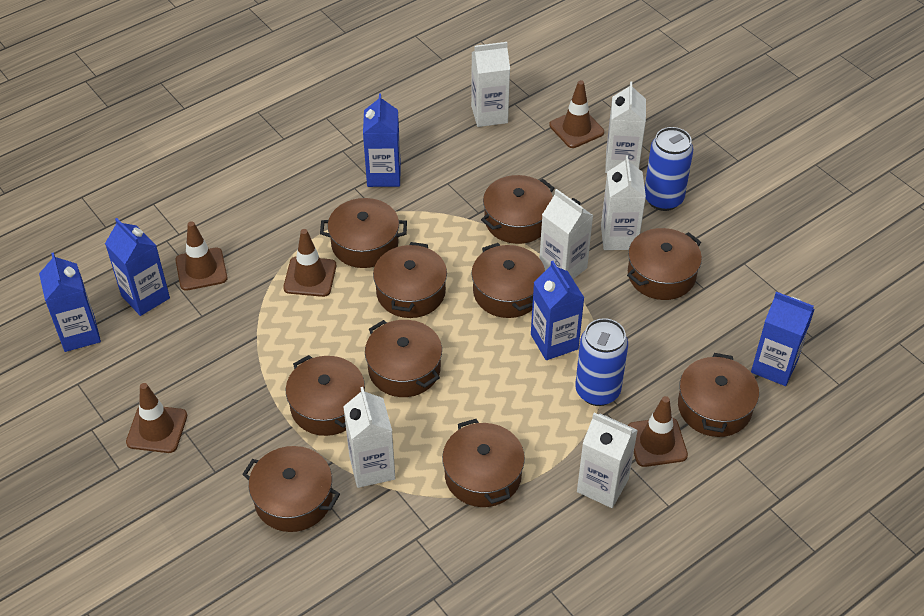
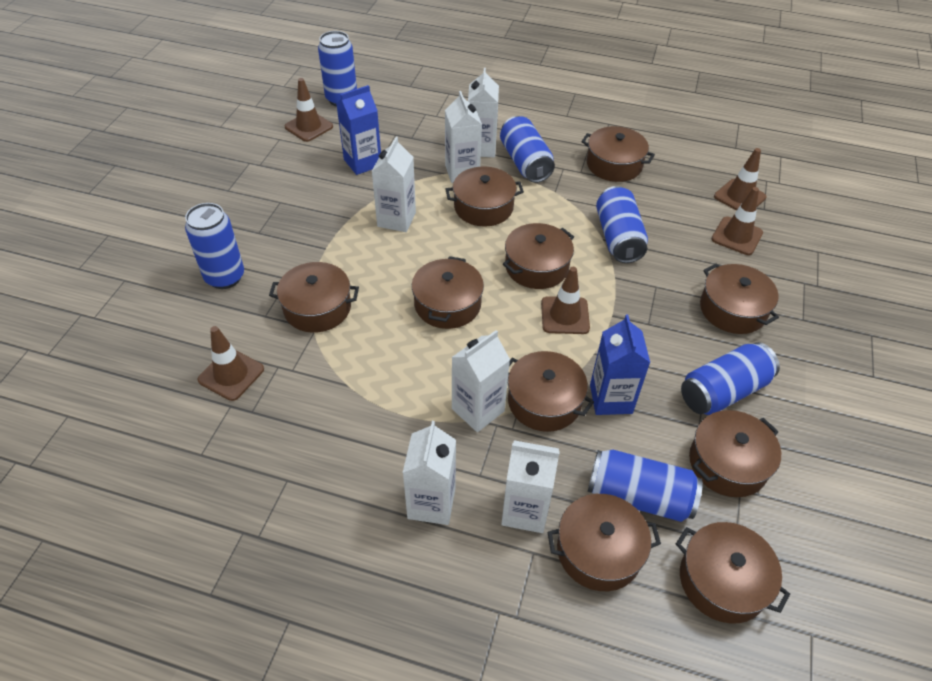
blue can: [575,318,628,406] [645,127,693,211] = 2 -> [185,203,244,289] [318,31,357,106] [500,116,555,183] [588,450,703,522] [596,186,648,263] [681,342,780,415] = 6
blue carton: [39,252,101,352] [105,218,170,316] [363,93,401,187] [531,261,584,360] [751,292,815,386] = 5 -> [336,85,381,175] [590,314,650,415] = 2

